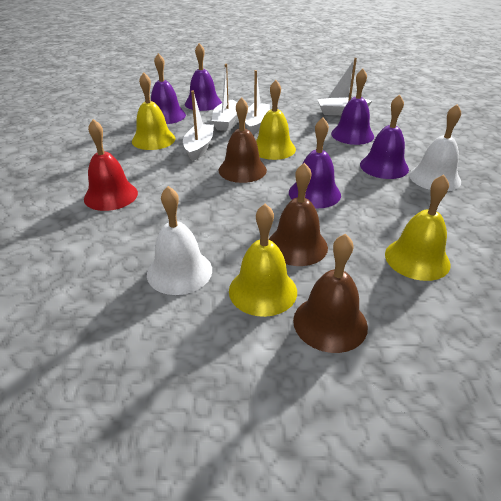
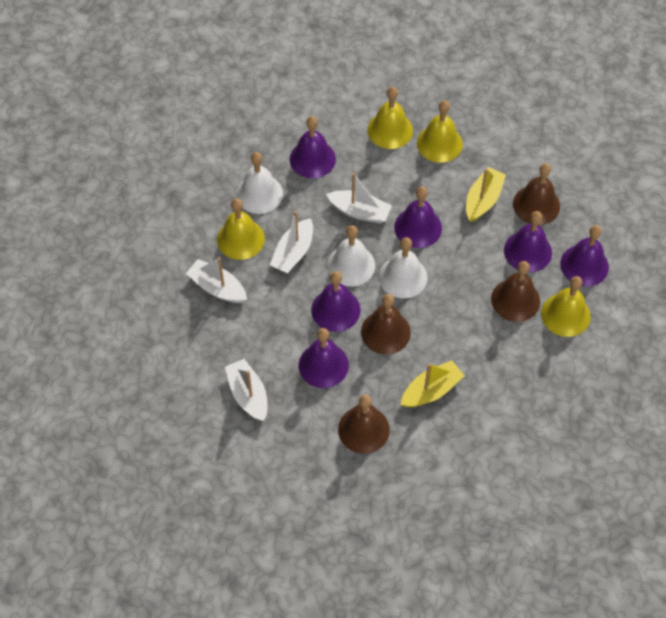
brown bell: [219,97,267,183] [268,163,328,266] [293,233,368,353] = 3 -> [338,394,390,454] [361,294,411,354] [491,261,540,322] [513,163,560,225] = 4
purple bell: [151,53,186,124] [185,43,222,111] [289,117,341,208] [331,69,374,145] [360,94,409,179] = 5 -> [290,116,336,178] [299,328,349,388] [311,271,360,332] [394,187,442,248] [504,211,552,272] [560,225,609,287] = 6
red bell: [84,119,138,211] = 1 -> none = 0
white bell: [147,186,212,295] [409,104,461,191] = 2 -> [236,152,283,214] [327,225,375,287] [379,237,427,298] = 3
yellow boat: none = 0 -> [401,360,464,407] [466,167,506,222] = 2

